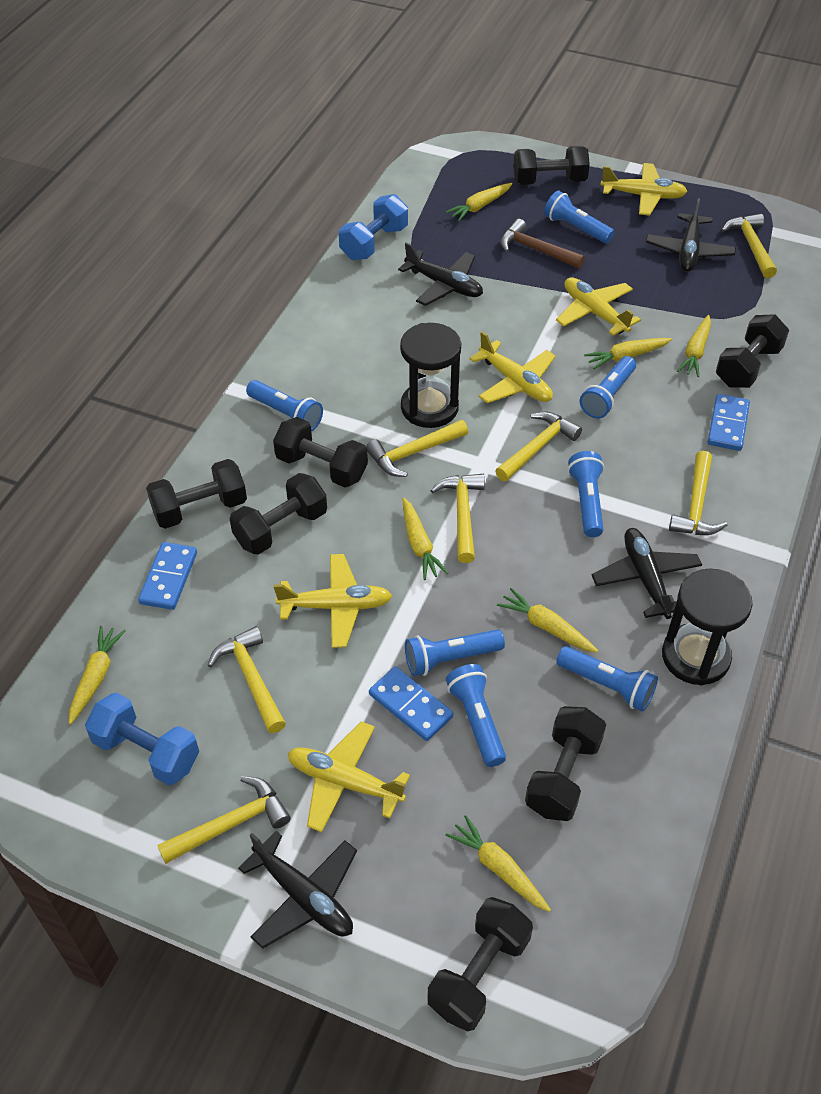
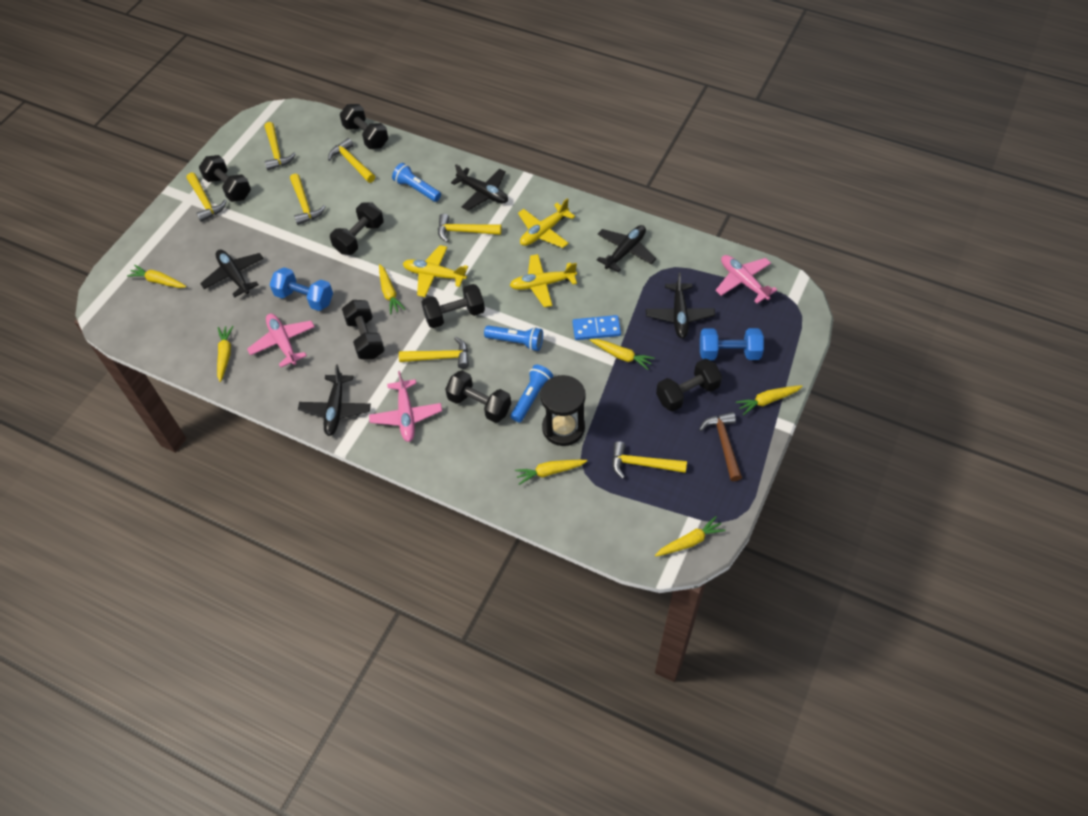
black hourglass: [400,323,461,428] [662,569,753,685] = 2 -> [540,375,586,446] = 1
black plane: [238,831,357,949] [398,242,483,306] [592,528,702,619] [646,198,736,272] = 4 -> [200,249,264,297] [298,364,371,436] [451,164,508,211] [597,225,656,272] [646,273,715,338] = 5
blue domino: [138,542,197,610] [369,666,453,741] [708,394,750,451] = 3 -> [572,315,621,340] = 1
blue flashlight: [246,380,323,431] [405,629,505,676] [446,664,506,767] [544,191,614,243] [556,646,658,712] [568,451,604,537] [580,356,636,419] = 7 -> [392,163,441,202] [484,325,543,351] [511,365,553,422] = 3
pink plane: none = 0 -> [247,314,315,367] [369,371,442,442] [715,255,777,304] = 3
yellow plane: [274,554,392,648] [288,721,410,833] [469,331,556,403] [556,277,641,336] [600,163,688,216] = 5 -> [403,245,468,297] [510,254,577,307] [518,198,575,248] = 3

